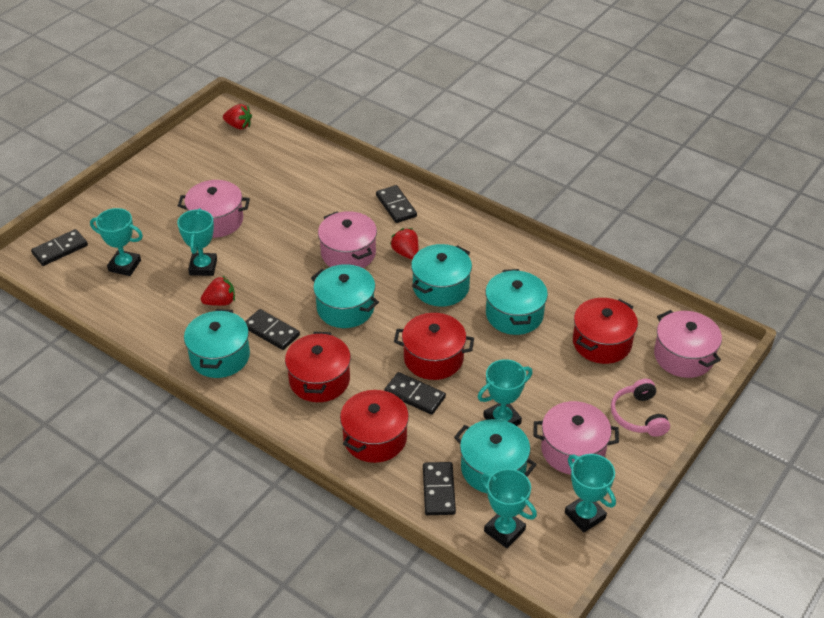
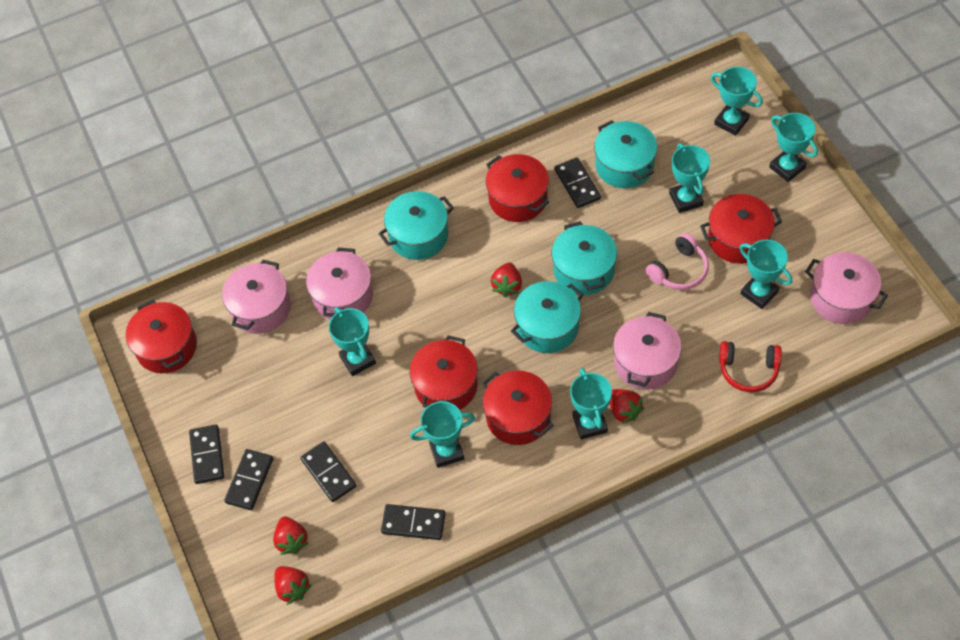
red headphones: none = 0 -> [719,341,782,392] = 1
red pot: [285,332,351,402] [340,389,409,463] [394,313,474,380] [573,298,638,364] = 4 -> [126,300,197,373] [410,335,478,410] [482,370,554,445] [486,154,549,222] [700,194,782,264] = 5
red strawberry: [201,275,235,306] [223,104,252,130] [390,228,418,259] = 3 -> [273,517,308,555] [274,566,311,605] [491,263,522,298] [610,389,644,424] = 4
turquoise pot: [184,309,250,378] [311,264,379,328] [411,244,472,306] [454,419,537,493] [485,269,548,335] = 5 -> [378,191,454,260] [511,281,584,353] [552,221,617,295] [594,120,657,188] = 4
turquoise trophy: [90,208,143,276] [177,208,217,276] [477,359,533,426] [480,469,537,548] [565,454,616,533] = 5 -> [329,307,376,376] [410,401,475,468] [570,368,612,439] [669,143,710,213] [711,67,763,136] [740,239,792,309] [769,113,818,182] = 7

